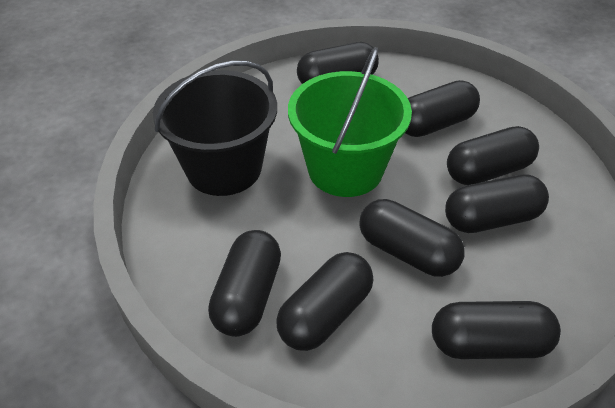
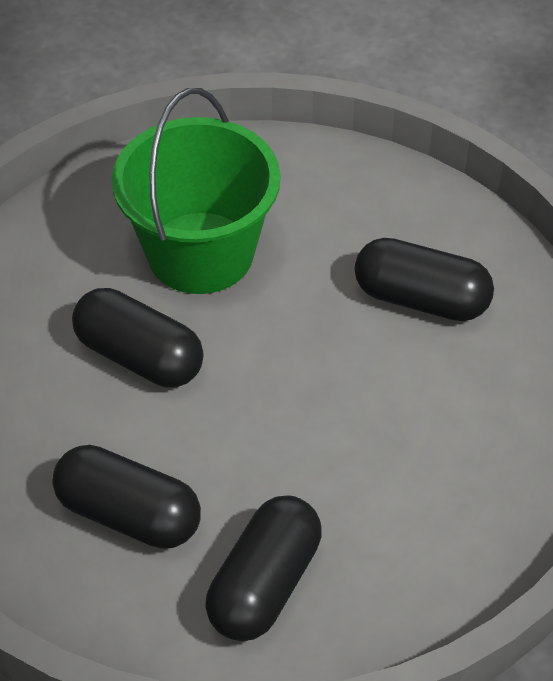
black bucket: [153,61,277,196] = 1 -> none = 0
black capsule: [208,230,281,337] [276,252,373,351] [297,42,379,84] [359,199,465,277] [405,80,480,137] [432,301,561,359] [445,174,549,233] [447,126,539,185] = 8 -> [52,445,201,549] [72,288,204,388] [205,495,322,641] [355,238,494,321] = 4

